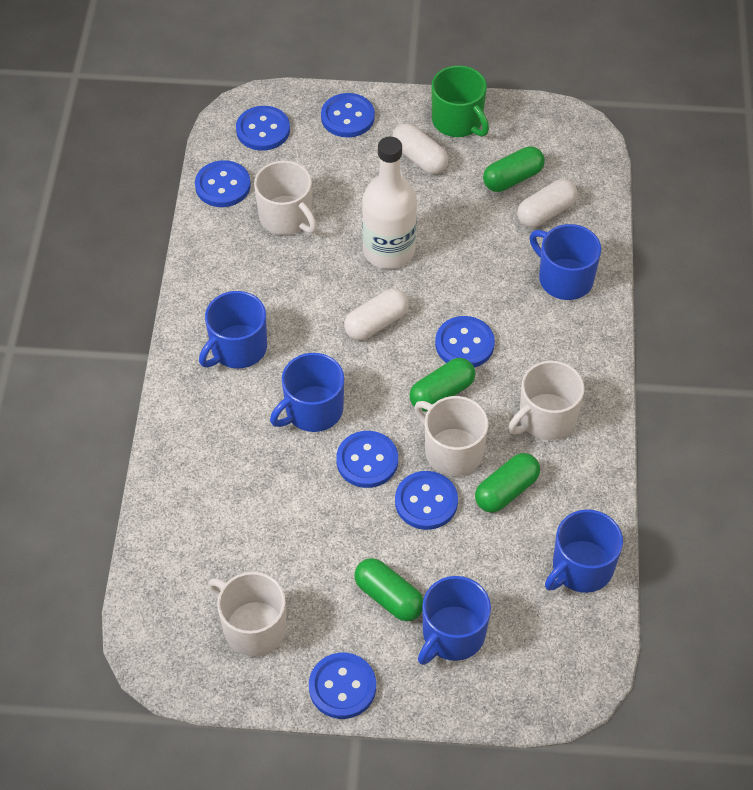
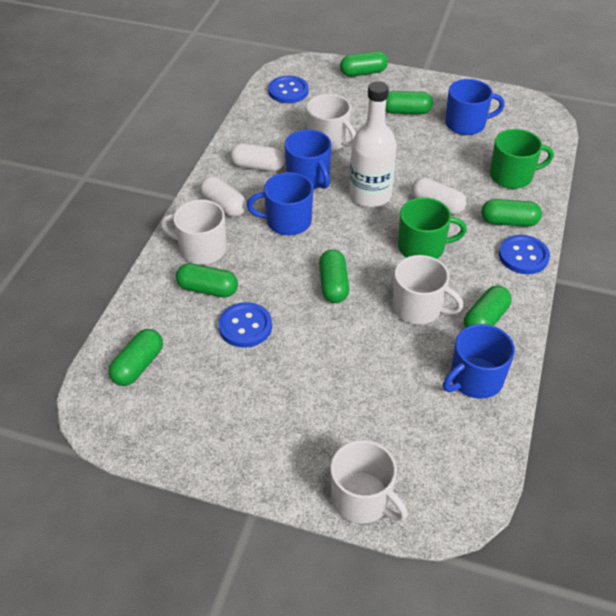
blue button: [195,160,251,207] [236,106,290,151] [309,653,376,719] [321,93,375,137] [336,431,398,488] [395,471,458,530] [435,316,495,367] = 7 -> [218,302,272,348] [268,76,309,103] [499,235,550,274] = 3
blue mug: [199,291,267,369] [270,353,344,432] [418,576,491,665] [530,224,601,300] [545,509,623,593] = 5 -> [247,172,313,235] [285,130,332,189] [443,324,515,399] [445,79,505,135] = 4
green capsule: [354,558,423,621] [409,358,475,412] [475,453,540,513] [483,146,545,192] = 4 -> [108,329,163,386] [176,263,238,297] [319,249,349,303] [340,51,388,77] [385,91,433,114] [464,285,512,328] [481,199,542,227] = 7
green mug: [432,65,489,137] = 1 -> [398,197,467,259] [490,129,554,189] = 2

